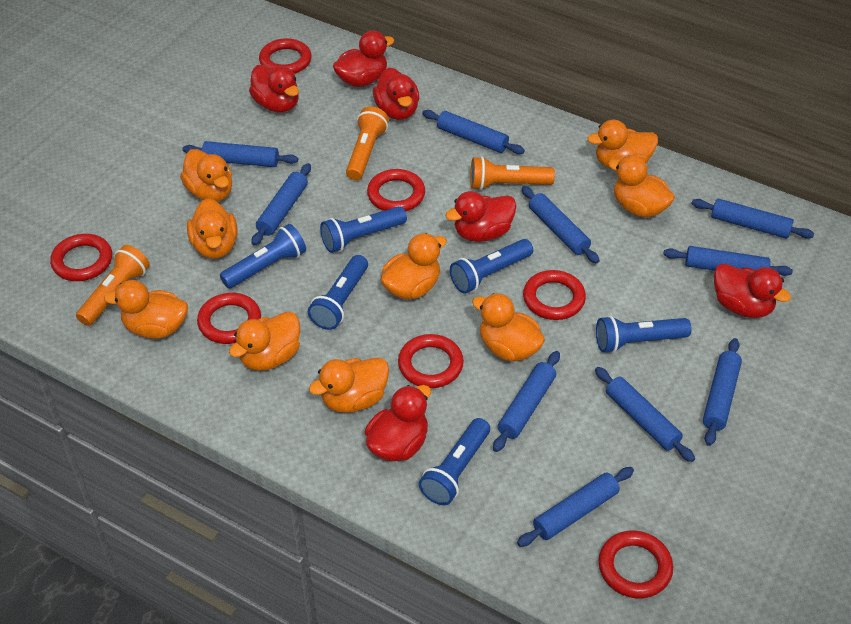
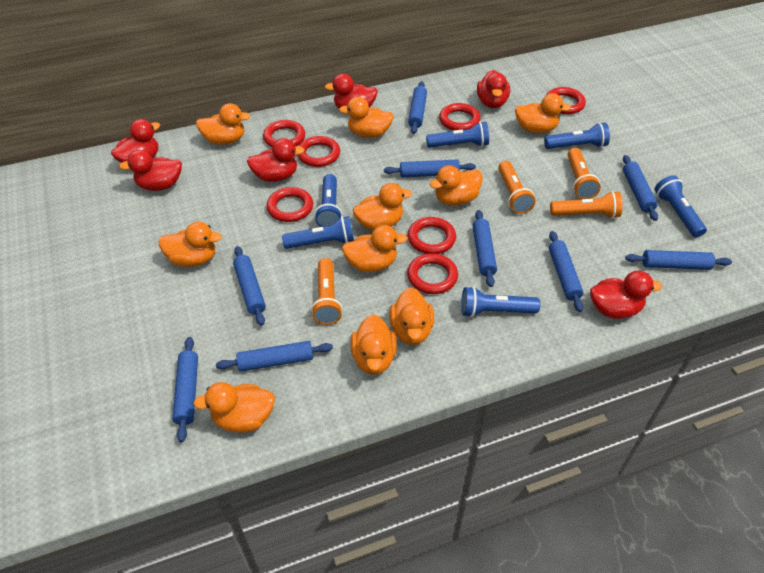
blue rolling pin: [183,141,298,167] [252,163,311,246] [422,110,525,154] [493,351,560,452] [517,467,634,547] [522,186,600,264] [595,367,695,462] [663,246,793,276] [691,198,814,239] [703,338,742,446] = 10 -> [172,337,198,442] [216,341,333,371] [233,246,266,326] [384,160,476,177] [408,81,427,134] [473,210,497,287] [549,231,583,312] [623,155,658,221] [625,250,732,270] = 9
orange duck: [104,280,188,339] [180,149,232,202] [187,198,238,259] [229,311,300,371] [309,357,389,413] [381,233,447,300] [472,293,545,361] [587,120,658,169] [608,155,675,218] = 9 -> [158,222,222,267] [193,382,275,433] [196,103,250,145] [339,97,394,138] [342,225,407,272] [350,314,397,375] [353,183,412,231] [389,287,434,345] [430,165,483,206] [515,93,571,133] = 10
orange flashlight: [76,245,150,326] [346,106,389,180] [470,156,555,190] = 3 -> [311,258,342,325] [498,161,536,214] [550,191,623,219] [567,148,601,199] = 4

